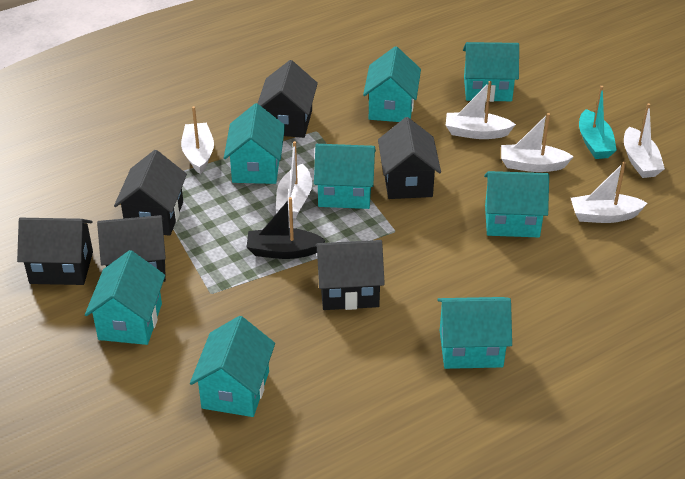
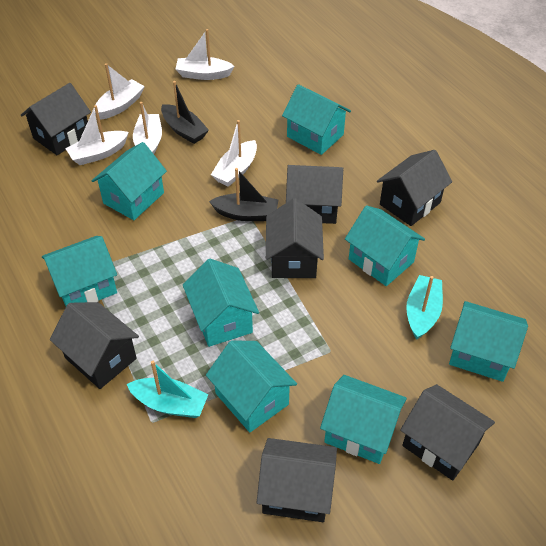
black boat: [247,197,326,259] = 1 -> [161,81,209,144] [209,168,278,221] = 2
black house: [17,218,93,285] [97,215,166,282] [114,150,187,236] [258,60,318,138] [315,240,385,310] [378,117,441,199] = 6 -> [21,83,91,155] [50,302,139,389] [257,438,337,522] [266,198,324,278] [286,165,343,224] [377,150,452,226] [400,384,495,481] = 7
turquoise boat: [579,86,617,159] = 1 -> [127,361,209,418] [406,275,443,340] = 2
white boat: [181,106,214,174] [276,141,312,218] [445,81,516,139] [501,113,574,172] [571,162,647,223] [624,103,665,178] = 6 -> [65,105,129,165] [94,63,145,120] [133,102,162,154] [175,29,235,80] [211,120,257,187] = 5

